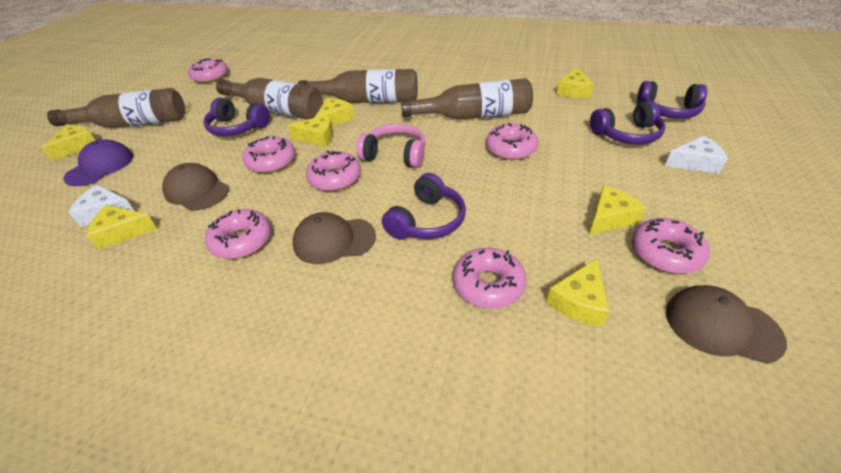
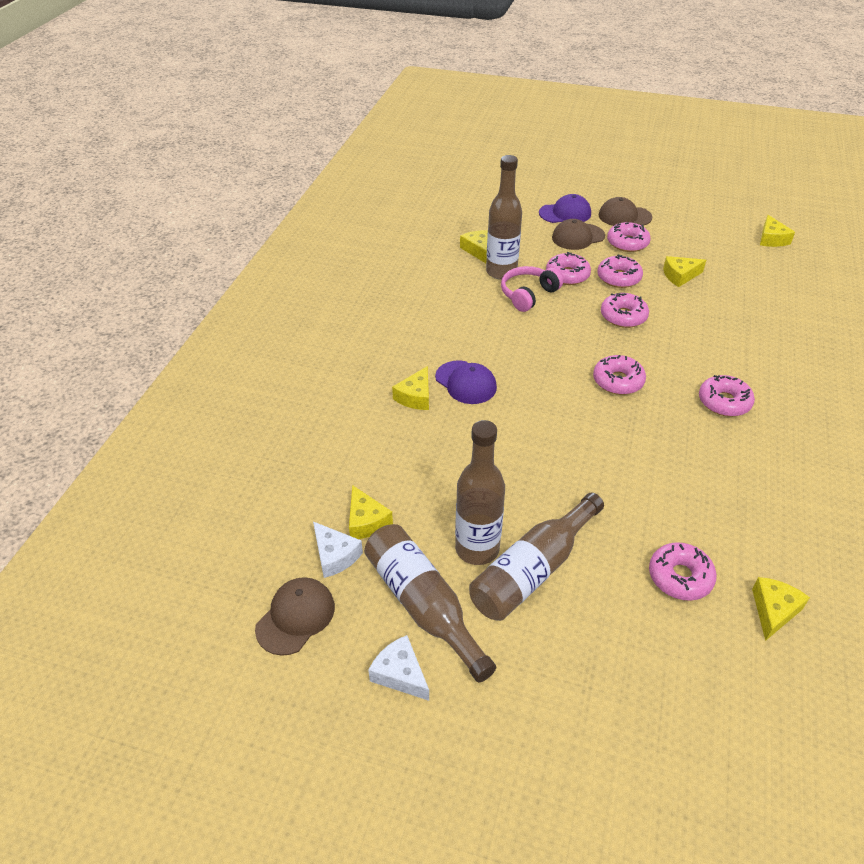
purple cap: [63,139,133,186] = 1 -> [435,360,497,404] [539,194,591,223] = 2
purple headphones: [203,98,270,136] [382,173,466,240] [590,101,665,145] [637,81,707,119] = 4 -> none = 0
yellow cheese: [41,125,96,161] [87,205,157,250] [288,114,333,147] [315,98,355,126] [546,258,610,326] [557,68,594,98] [589,185,646,235] = 7 -> [349,485,393,539] [392,366,429,410] [460,230,488,263] [663,256,706,287] [752,577,810,641] [760,215,795,247] = 6

